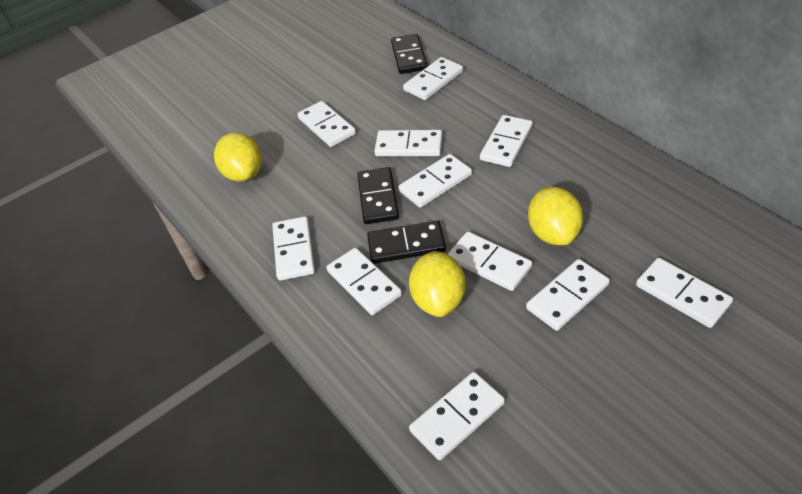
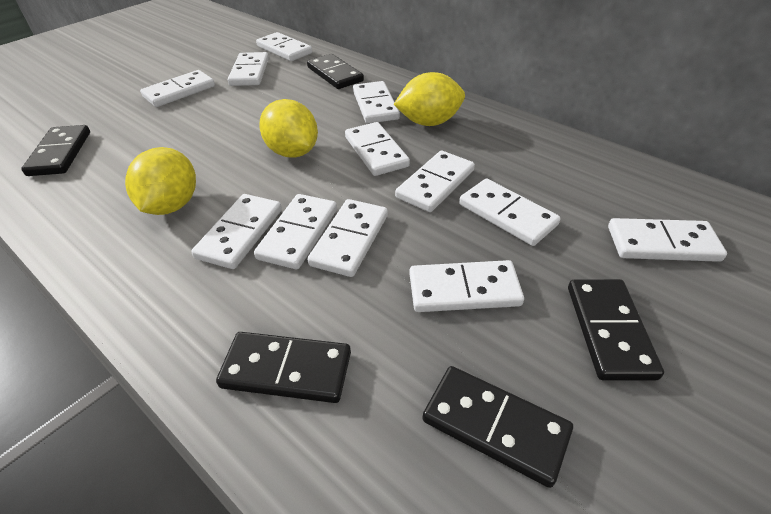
black domino: [357,167,399,224] [367,221,446,264] [391,34,428,74] = 3 -> [21,125,90,176] [216,332,351,403] [307,54,364,89] [422,366,573,488] [568,279,664,380] = 5
white domino: [272,216,315,281] [297,101,356,147] [326,248,402,315] [374,130,442,156] [399,154,472,208] [403,57,463,100] [409,372,505,460] [448,232,532,291] [480,115,533,167] [526,259,610,331] [636,258,733,328] = 11 -> [140,70,215,107] [191,194,282,269] [228,52,269,86] [254,194,337,269] [256,32,312,61] [307,199,388,277] [345,122,410,176] [353,81,400,124] [395,151,475,212] [409,260,524,312] [459,178,561,246] [608,218,727,262] = 12

